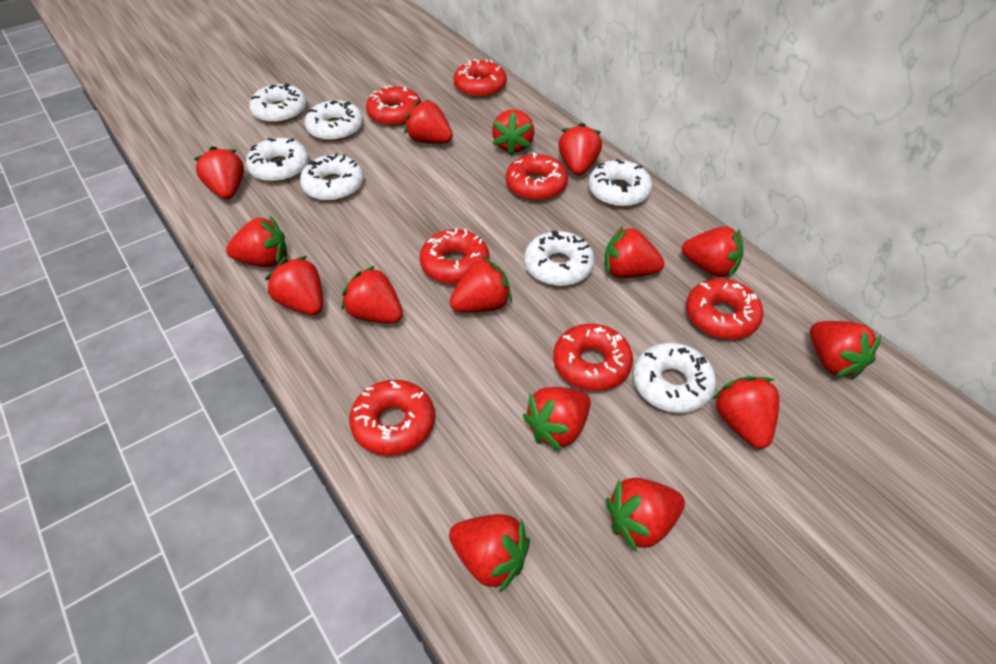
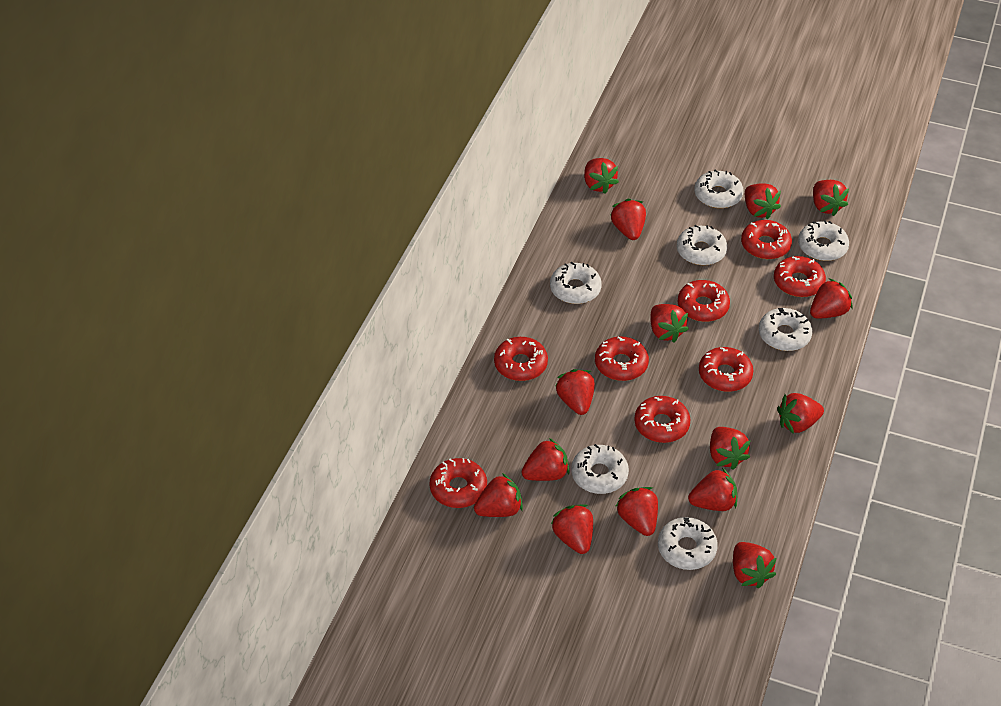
red donut: [349,380,435,456] [366,85,421,126] [419,228,489,284] [454,59,507,98] [506,152,568,201] [553,324,633,391] [686,278,763,339] = 7 -> [429,458,487,508] [494,337,548,381] [595,336,649,381] [634,396,690,443] [677,280,730,322] [699,347,753,392] [741,220,792,259] [774,256,826,297] = 8

